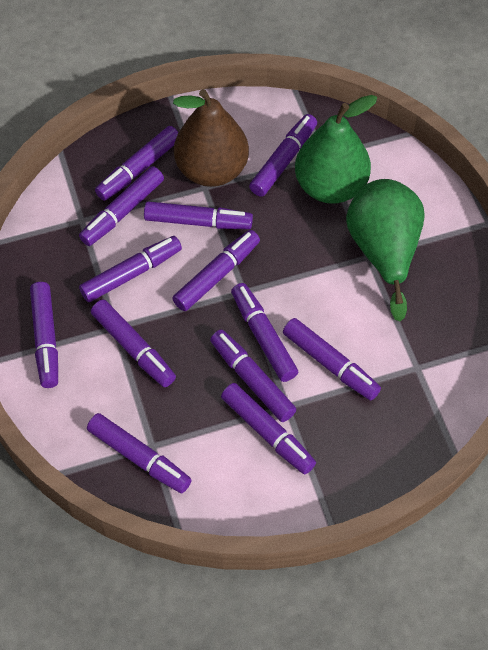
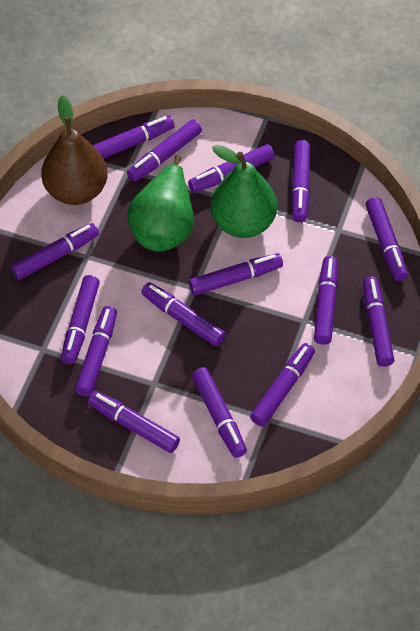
purple marker: [30,282,58,388] [79,166,164,246] [79,236,182,302] [87,413,192,493] [91,300,176,387] [95,126,179,201] [144,201,253,229] [172,230,260,311] [210,330,296,422] [221,383,316,474] [231,283,298,382] [249,114,317,197] [283,318,381,400] = 13 -> [11,223,99,280] [61,275,100,364] [75,306,117,397] [88,391,180,453] [93,116,175,159] [127,119,202,182] [141,282,226,346] [188,144,275,193] [189,253,283,295] [192,367,247,458] [250,343,315,427] [291,140,310,222] [314,256,338,345] [363,276,394,367] [365,197,408,281] = 15

